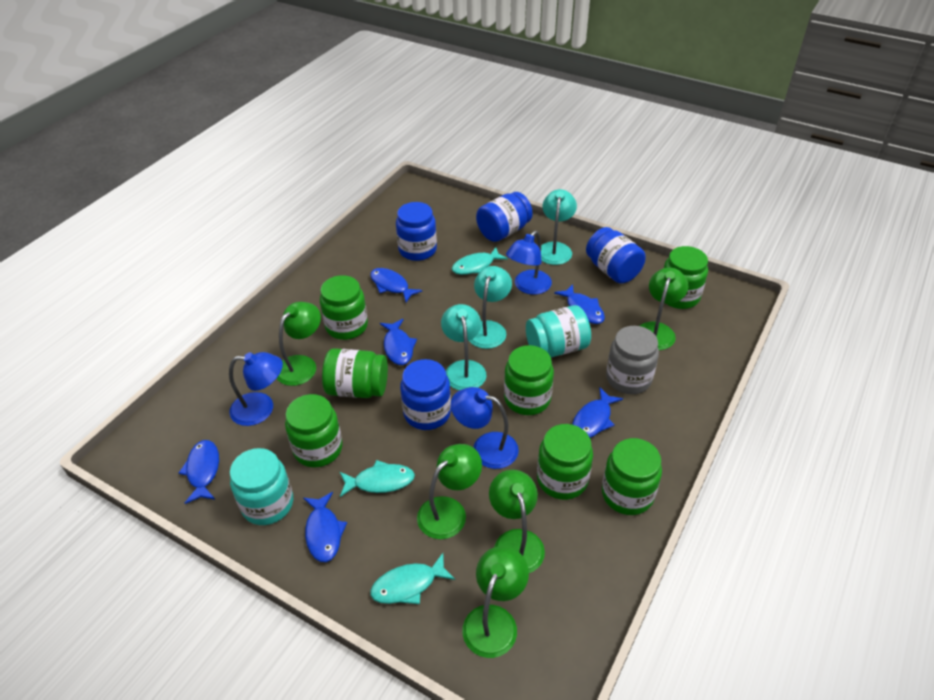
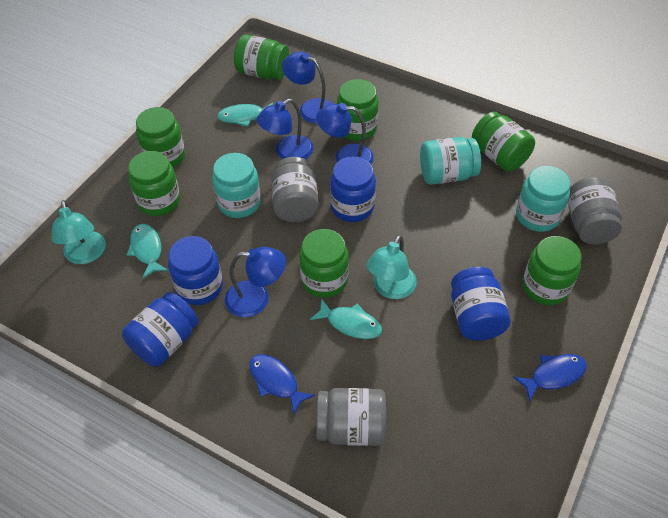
blue fish: [179,440,219,504] [303,492,347,562] [370,268,422,303] [380,319,417,365] [554,284,605,324] [572,387,623,438] = 6 -> [249,354,315,415] [513,354,587,402] = 2
blue lamp: [229,352,283,426] [451,387,519,469] [506,231,552,295] = 3 -> [225,247,286,317] [256,99,313,160] [282,51,332,124] [316,103,374,164] = 4
green lamp: [276,302,321,386] [417,444,482,539] [462,546,529,658] [489,470,545,573] [639,267,688,350] = 5 -> none = 0
grey jar: [606,326,659,394] = 1 -> [272,157,318,223] [316,388,386,446] [567,177,622,244] = 3
turquoise jar: [230,448,293,525] [526,305,591,357] = 2 -> [212,153,261,218] [420,137,481,185] [516,166,570,232] = 3
turquoise lamp: [441,304,486,390] [469,266,512,349] [541,189,577,265] = 3 -> [51,200,106,264] [366,235,417,299] = 2

